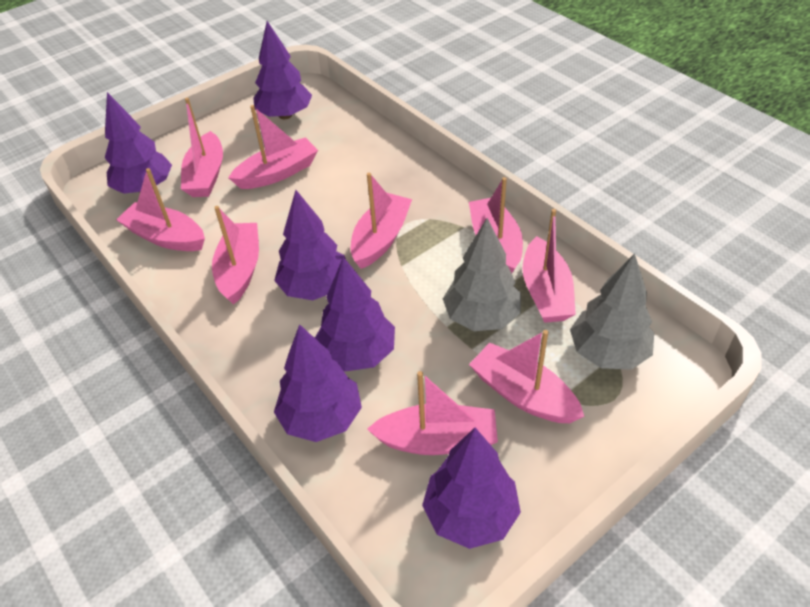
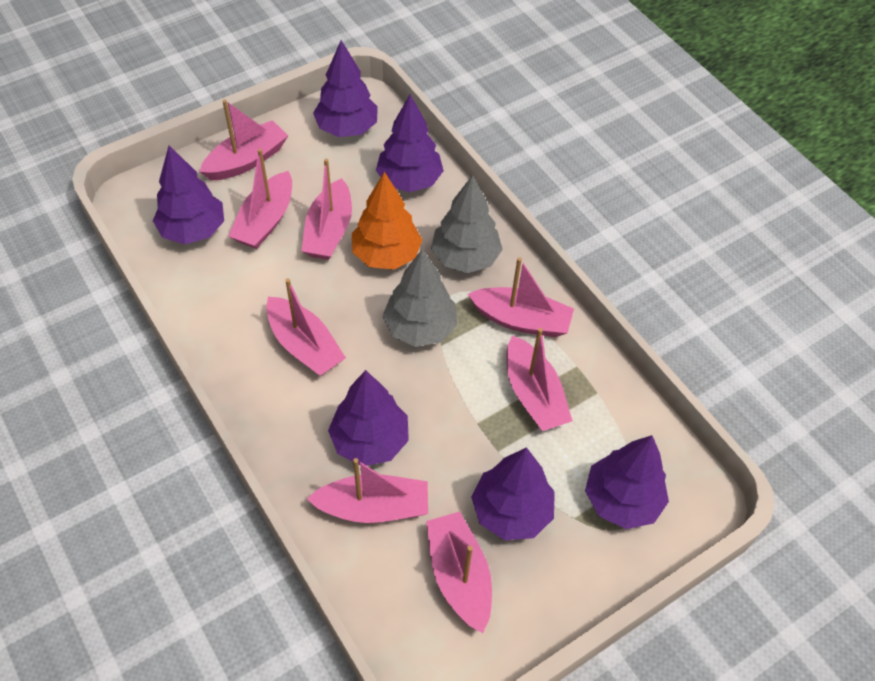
orange tree: none = 0 -> [352,172,422,270] = 1
pink boat: [116,168,205,251] [181,98,223,197] [212,206,259,305] [228,105,318,189] [351,173,412,269] [367,371,498,455] [469,177,523,273] [469,330,585,423] [523,209,576,323] = 9 -> [199,100,288,180] [228,149,292,249] [266,278,346,376] [302,159,352,260] [307,458,428,523] [426,512,492,633] [468,257,574,337] [507,328,573,431] = 8

